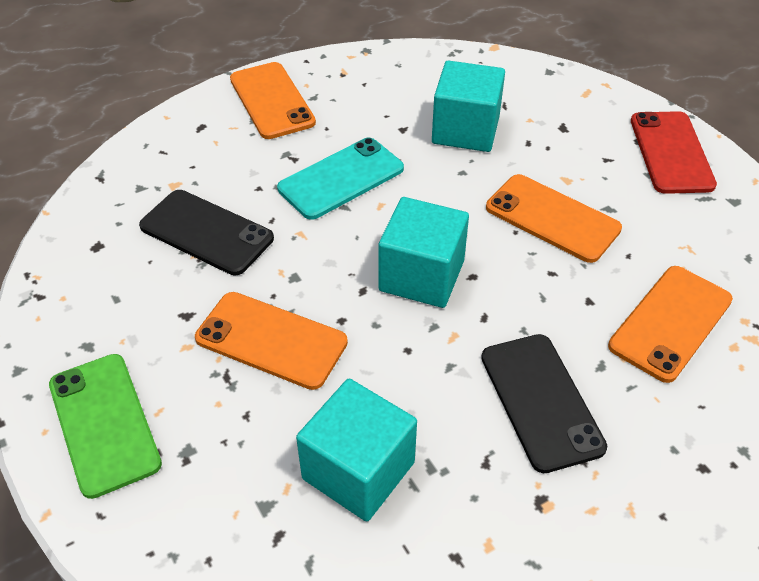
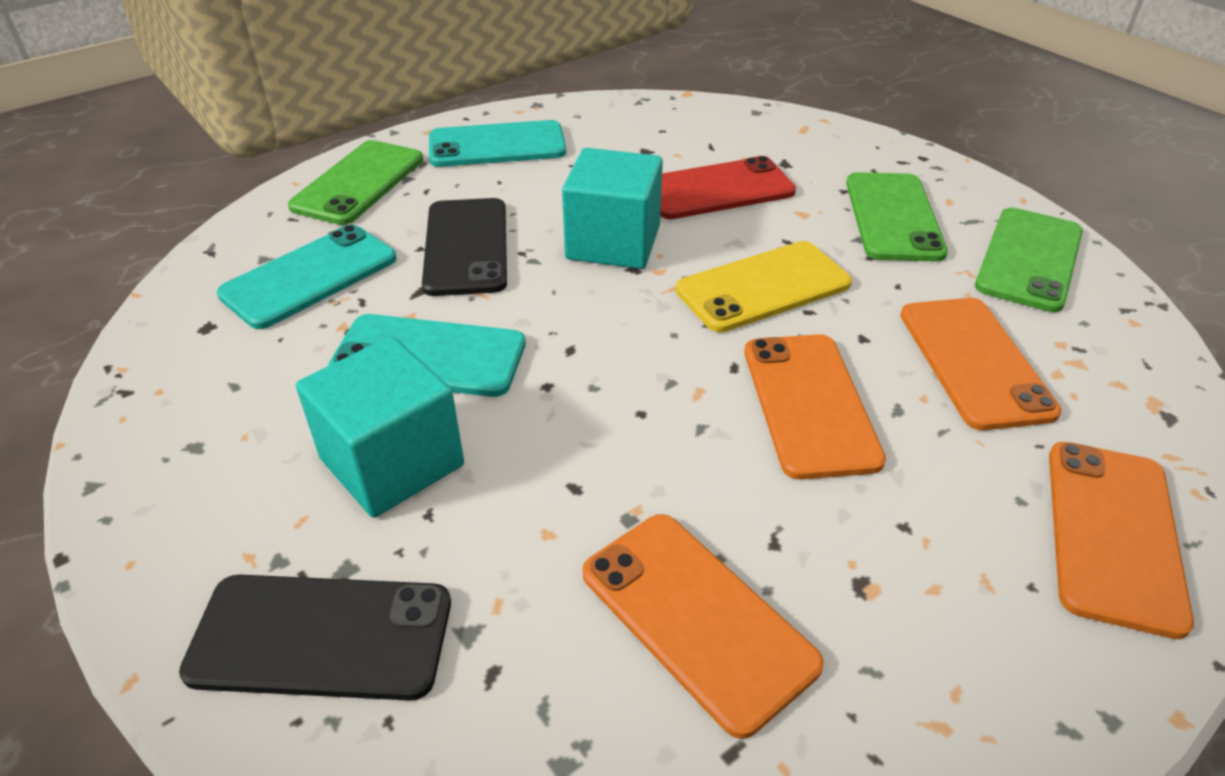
green phone: [49,354,162,499] = 1 -> [288,140,423,225] [846,172,948,261] [975,207,1083,312] = 3
turquoise cube: [296,379,417,522] [378,197,469,308] [432,60,505,152] = 3 -> [296,336,464,518] [562,148,663,269] = 2
turquoise phone: [277,138,404,220] = 1 -> [217,225,397,329] [328,314,526,397] [429,120,566,167] = 3
yellow phone: none = 0 -> [675,241,852,332] = 1

